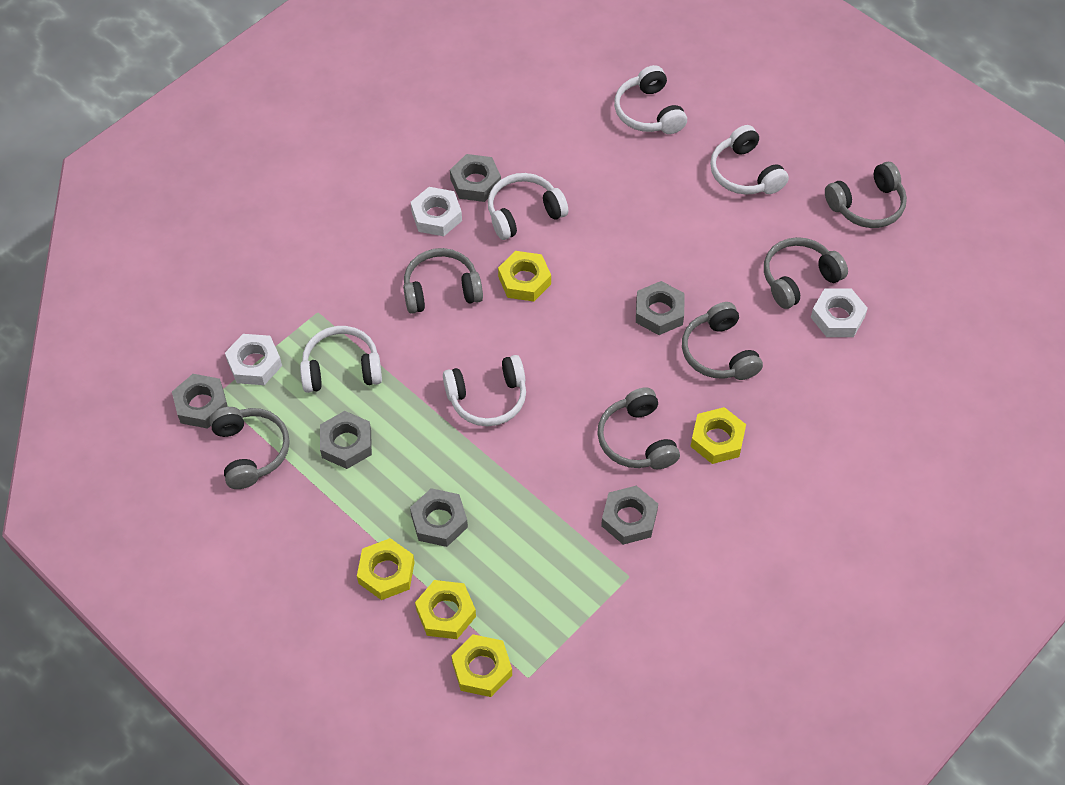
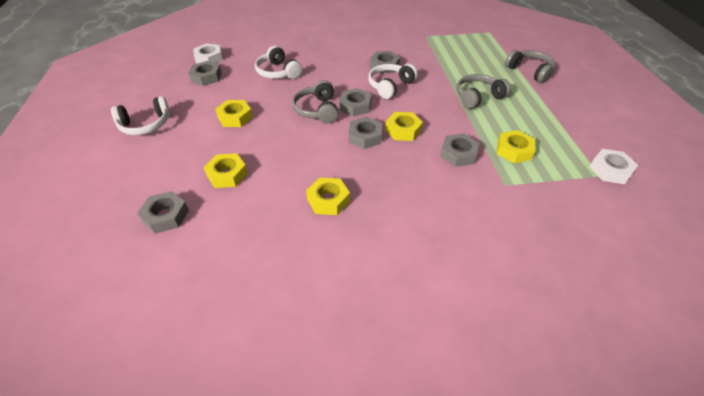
grey headphones: [210,407,290,489] [403,248,483,314] [597,387,680,469] [682,302,763,380] [764,237,848,309] [825,162,907,228] = 6 -> [292,80,338,123] [457,74,511,109] [505,50,556,83] = 3
white headphones: [300,326,382,393] [443,355,526,426] [488,173,568,240] [614,65,687,134] [710,125,789,195] = 5 -> [111,96,170,135] [255,46,302,79] [368,64,418,99] = 3
white nut: [225,334,282,385] [411,187,462,236] [811,289,868,337] = 3 -> [193,43,223,64] [589,149,638,184] = 2

